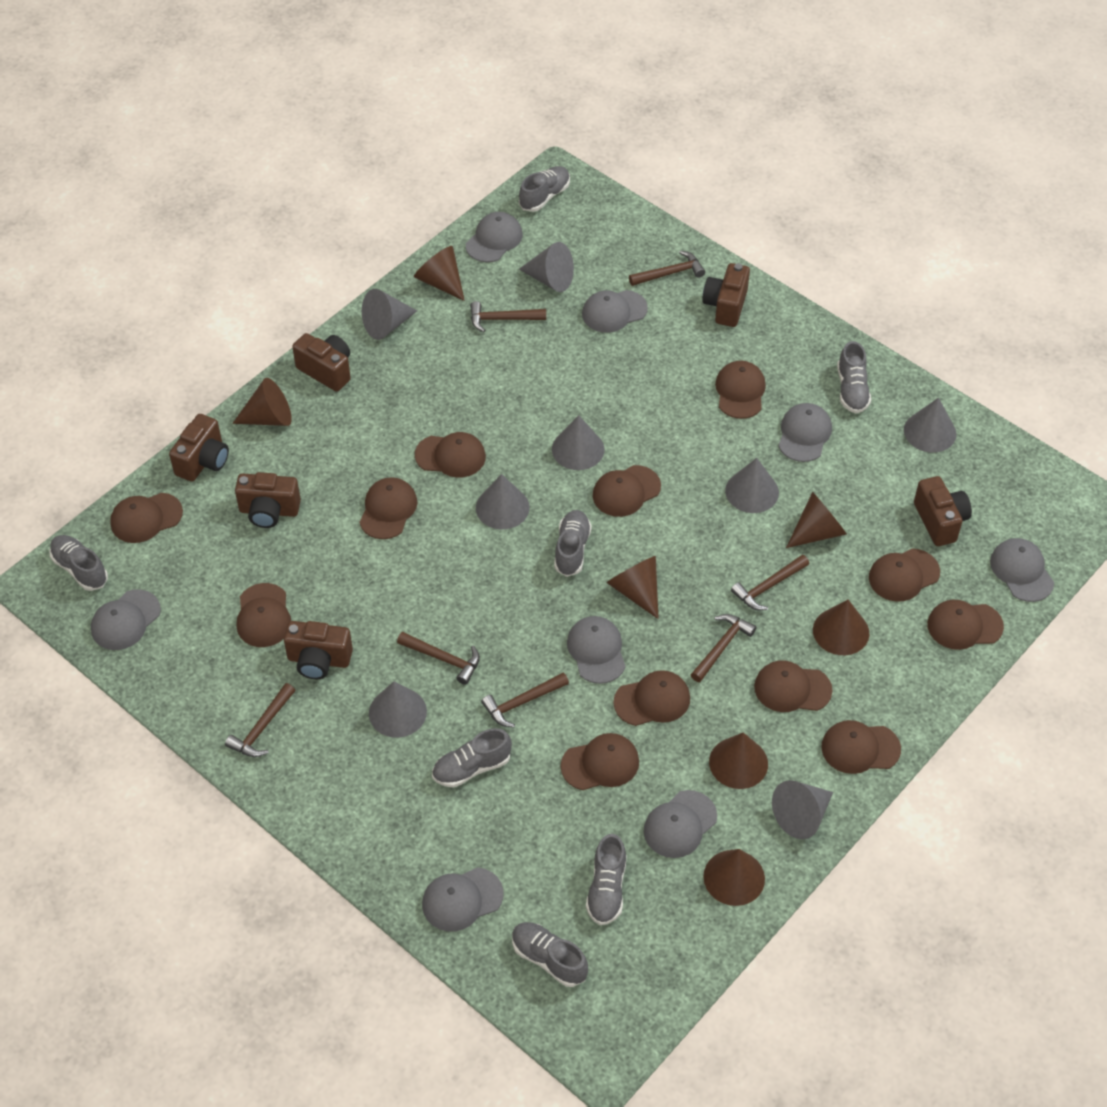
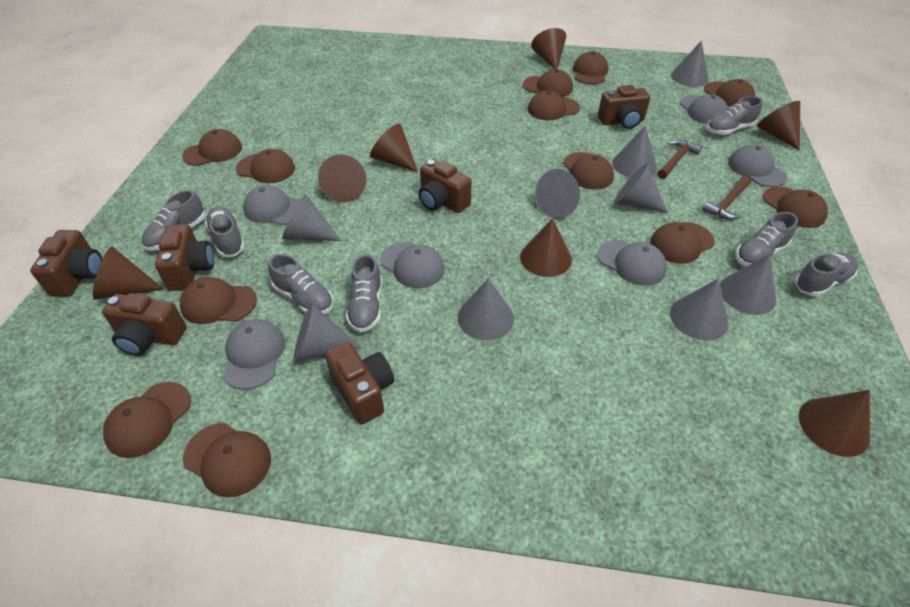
brown hammer: [225,683,295,757] [397,632,480,685] [470,301,546,332] [481,673,569,727] [629,251,705,286] [691,614,757,682] [731,555,809,610] = 7 -> [657,140,702,179] [702,176,751,220] = 2
grey cap: [91,590,161,650] [422,867,503,931] [466,212,523,262] [567,616,626,684] [582,290,648,332] [644,790,717,858] [778,403,832,462] [990,538,1054,602] = 8 -> [223,319,285,390] [243,185,301,225] [380,242,445,288] [597,240,667,286] [680,94,728,124] [728,145,787,187] = 6
grey cone: [362,289,417,340] [369,681,427,738] [476,474,530,529] [519,242,574,292] [552,415,605,470] [725,458,779,513] [772,780,833,839] [904,398,956,453] = 8 -> [282,194,341,241] [293,303,361,362] [458,278,514,340] [535,169,580,218] [612,126,657,177] [614,164,668,213] [670,278,729,340] [671,41,709,87] [720,254,777,315] = 9

